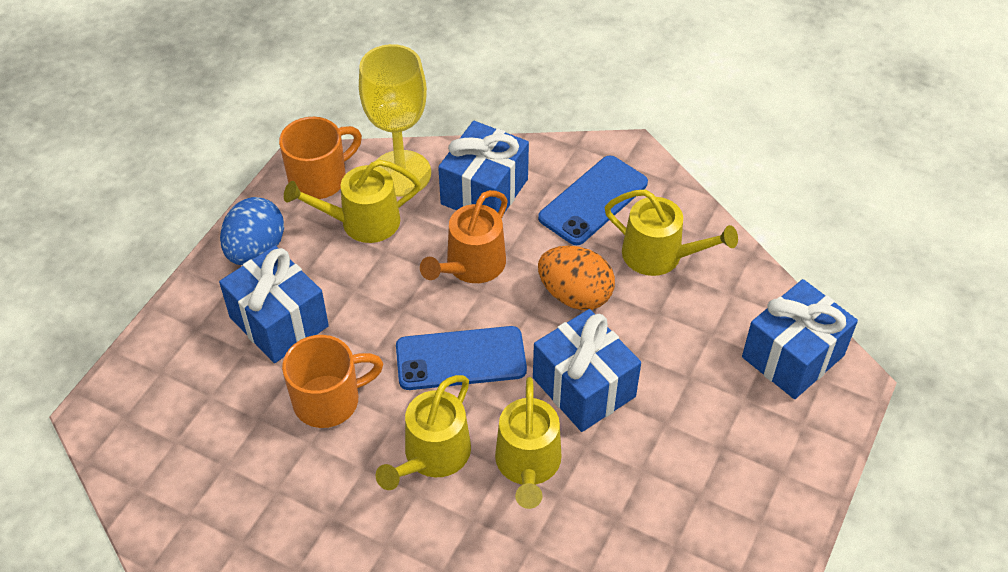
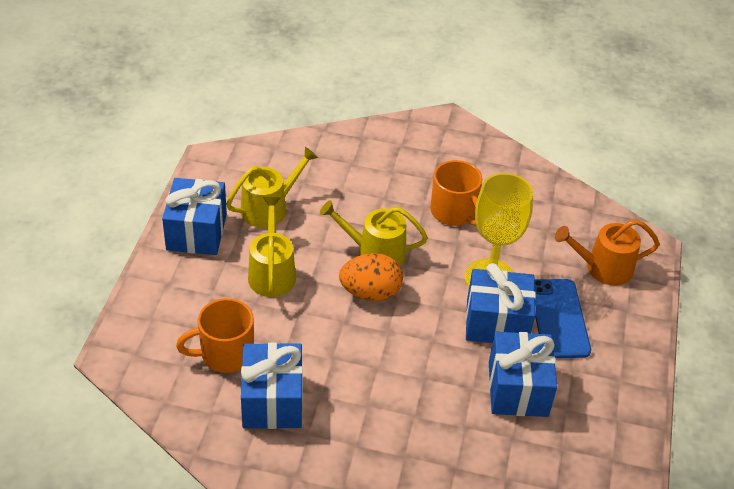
blue egg: [220,197,284,265] = 1 -> none = 0
blue phone: [396,326,527,390] [538,155,648,245] = 2 -> [534,279,591,358] = 1
yellow watering can: [284,159,421,243] [376,375,471,490] [495,377,561,509] [605,189,738,276] = 4 -> [226,147,318,228] [248,197,296,297] [320,200,428,266] = 3

